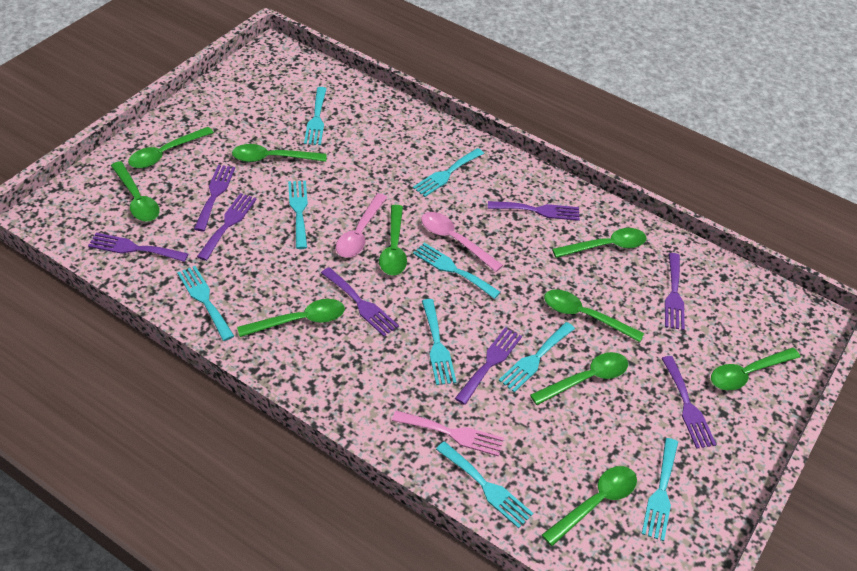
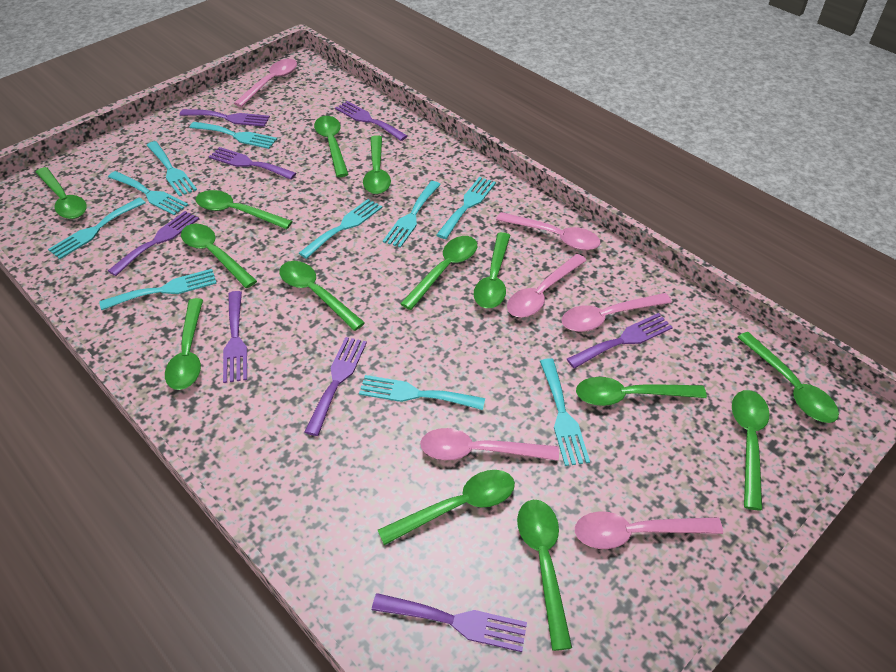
green spoon: [111,161,160,222] [128,127,214,168] [232,144,327,162] [237,299,345,337] [379,205,407,275] [530,352,628,405] [542,466,637,546] [544,289,644,342] [552,228,647,258] [711,348,800,390] = 10 -> [35,167,87,219] [165,298,203,390] [181,224,257,288] [196,190,293,229] [279,261,365,331] [314,116,349,177] [363,135,391,194] [378,470,515,545] [400,236,477,310] [473,232,510,308] [517,500,572,651] [576,377,707,406] [732,390,770,511] [737,332,839,423] = 14
pink fork: [392,411,504,456] = 1 -> none = 0
pink spoon: [336,193,387,258] [421,212,503,272] = 2 -> [234,59,297,107] [420,428,559,461] [496,212,601,250] [507,254,587,317] [561,293,672,332] [575,511,723,549] = 6
turquoise fork: [177,266,234,341] [288,181,308,249] [304,87,327,145] [413,148,484,197] [413,243,500,299] [422,299,456,385] [436,441,533,528] [499,322,575,392] [642,438,678,541] = 9 -> [48,198,146,259] [99,269,217,310] [108,171,188,216] [146,141,197,197] [190,122,277,149] [299,199,383,259] [359,375,485,410] [383,181,441,248] [436,177,496,239] [540,358,590,466] = 10

